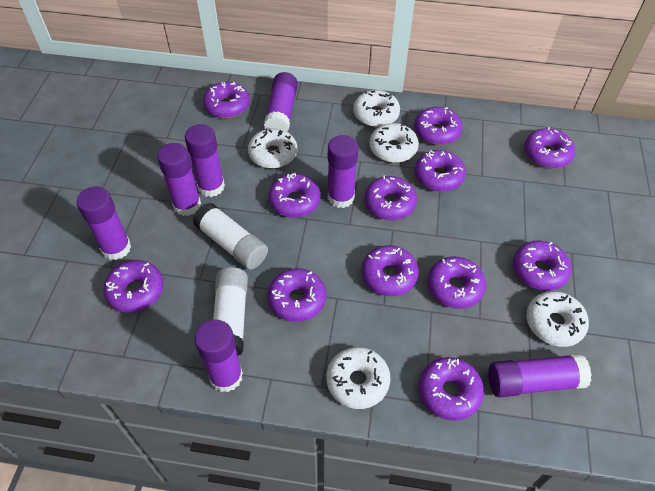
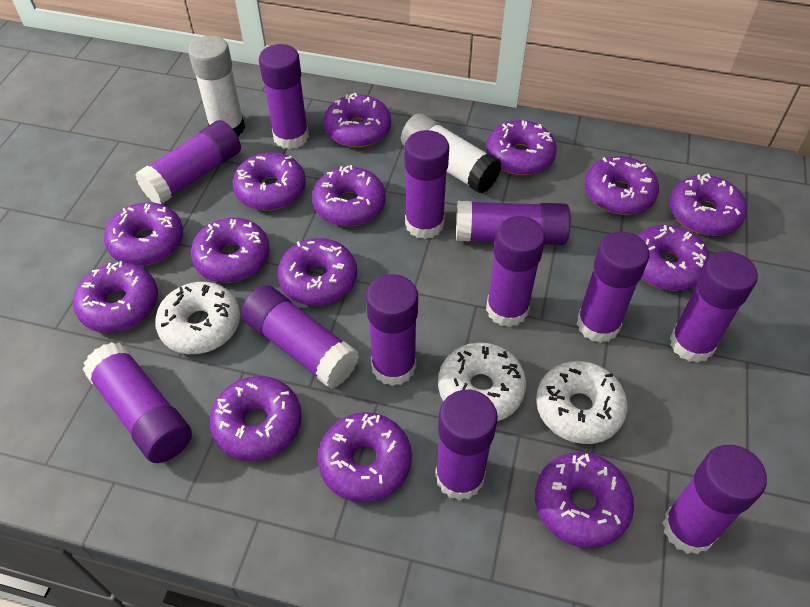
purple donut: [103,260,164,313] [203,82,250,118] [267,268,326,322] [268,173,321,218] [361,245,419,296] [364,176,417,220] [414,107,463,145] [415,150,466,192] [419,357,484,421] [427,257,486,309] [513,241,572,291] [524,127,575,168] = 12 -> [73,261,158,333] [104,202,183,266] [191,218,270,283] [209,376,302,461] [232,152,306,211] [277,238,357,306] [312,165,386,226] [318,412,412,503] [324,93,391,148] [486,120,557,175] [535,452,634,548] [584,156,659,215] [638,225,710,291] [669,173,747,236] = 14
purple glue stick: [77,186,131,260] [157,143,201,216] [185,124,225,197] [194,319,243,392] [264,72,298,132] [328,135,358,208] [488,354,592,398] = 7 -> [83,342,192,463] [135,120,241,204] [241,285,359,389] [259,44,309,149] [366,274,418,386] [405,130,449,239] [435,389,498,501] [456,201,571,245] [486,216,545,327] [577,232,649,343] [662,445,767,554] [670,251,758,363] = 12
white donut: [248,128,297,169] [326,347,390,409] [353,90,400,127] [370,123,419,163] [526,291,589,347] = 5 -> [155,282,240,354] [438,343,526,421] [536,361,628,444] = 3

